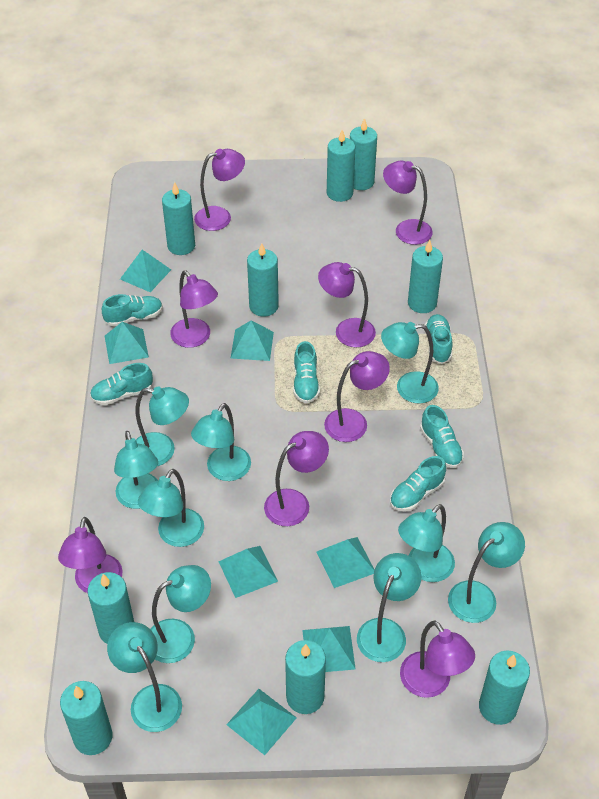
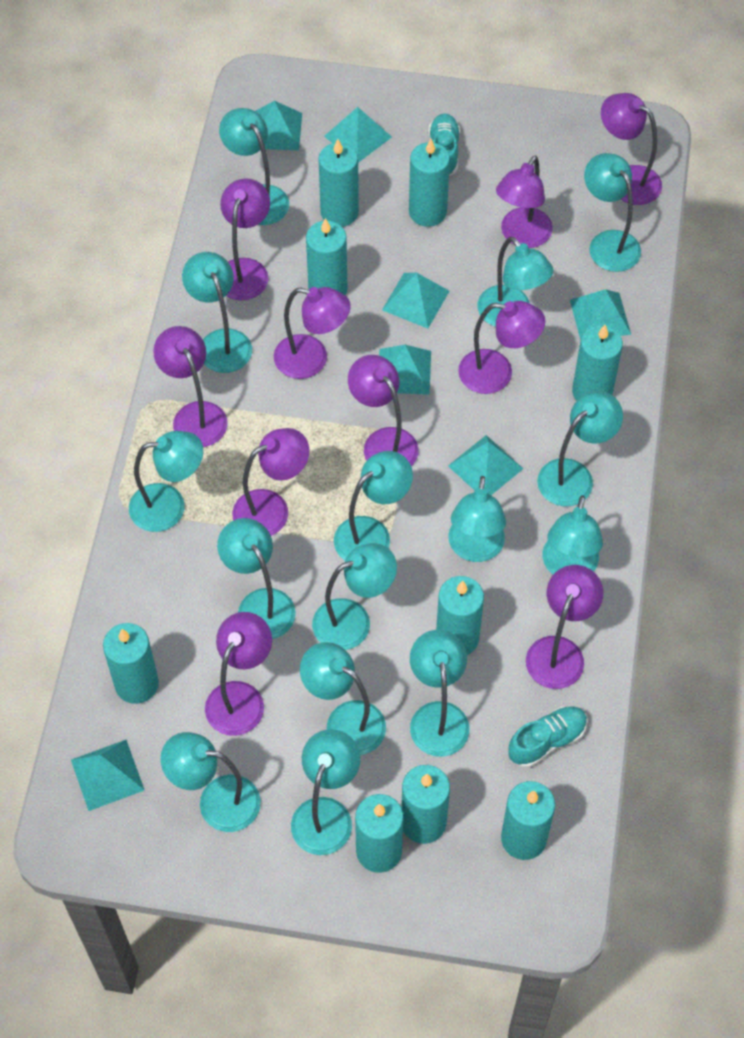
purple lamp: [58,517,123,593] [170,271,218,348] [194,149,245,231] [264,431,329,526] [318,262,376,348] [324,351,390,442] [383,161,433,245] [400,621,475,698] = 8 -> [153,326,228,447] [205,612,272,736] [220,178,270,300] [232,428,309,536] [274,287,351,379] [348,355,419,466] [458,301,545,394] [496,155,553,248] [526,565,603,689] [601,93,662,205] = 10
turquoise lamp: [107,622,182,732] [114,431,158,509] [136,387,189,466] [138,469,204,547] [151,565,211,663] [191,403,251,481] [357,553,421,662] [381,322,439,403] [398,504,455,582] [448,522,525,623] = 10 -> [129,431,203,532] [160,732,261,832] [182,252,252,373] [217,518,296,639] [219,108,289,225] [291,729,360,855] [300,642,386,755] [312,543,397,650] [334,451,413,560] [410,630,469,757] [448,476,506,562] [478,237,553,327] [537,391,623,507] [542,495,603,575] [584,153,641,272] = 15
turquoise shoe: [90,363,153,405] [102,294,163,327] [293,341,320,404] [390,456,446,512] [420,405,464,468] [425,314,452,364] = 6 -> [428,113,460,176] [508,706,588,768] = 2

